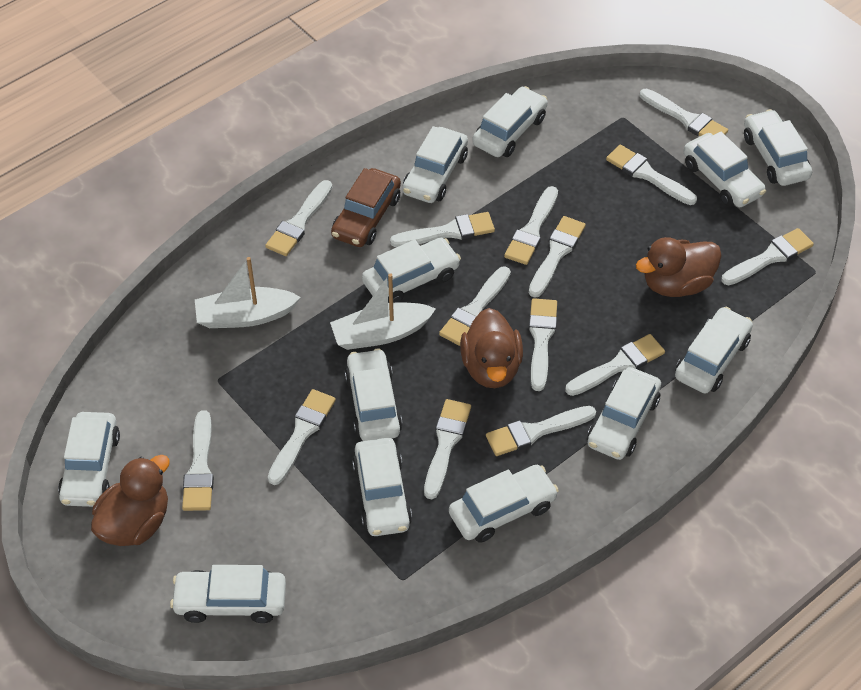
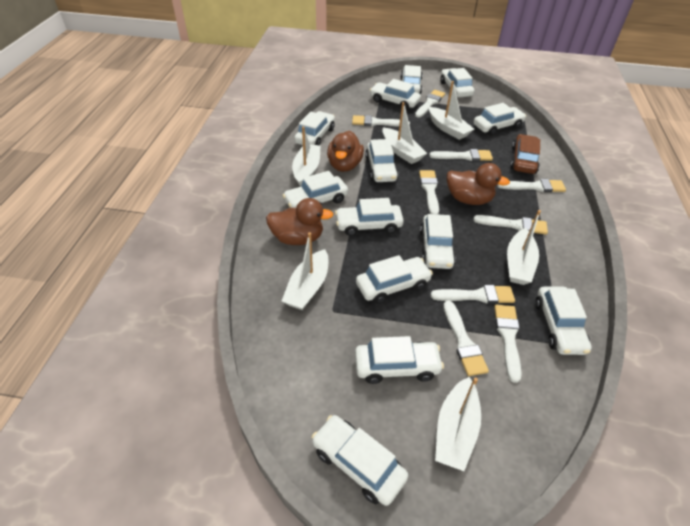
white boat: [195,257,301,328] [330,273,436,350] = 2 -> [282,232,328,310] [292,126,320,187] [382,102,427,164] [429,81,474,140] [435,377,481,471] [507,210,541,285] = 6
white brush: [182,410,214,511] [265,180,332,256] [268,389,336,485] [390,212,495,247] [424,399,471,499] [439,266,511,346] [486,406,596,456] [504,186,558,265] [529,216,586,298] [529,298,557,391] [565,334,665,396] [606,145,697,205] [640,88,728,136] [721,228,814,285] = 14 -> [352,115,410,127] [415,90,445,118] [419,170,439,214] [429,149,493,161] [431,285,515,304] [443,300,489,376] [473,215,548,235] [494,305,522,383] [497,179,566,192] = 9
white car: [58,412,120,507] [170,565,286,623] [345,348,403,441] [352,438,412,536] [362,238,461,303] [402,126,468,203] [449,465,559,543] [472,86,548,157] [588,367,661,460] [675,307,753,394] [684,131,766,207] [744,109,812,186] = 12 -> [283,171,348,208] [294,111,335,145] [312,415,408,506] [335,198,404,236] [355,336,444,384] [356,255,433,304] [365,139,398,182] [370,79,421,110] [401,65,423,94] [420,214,456,269] [440,68,474,98] [474,103,526,136] [535,286,592,355] = 13

